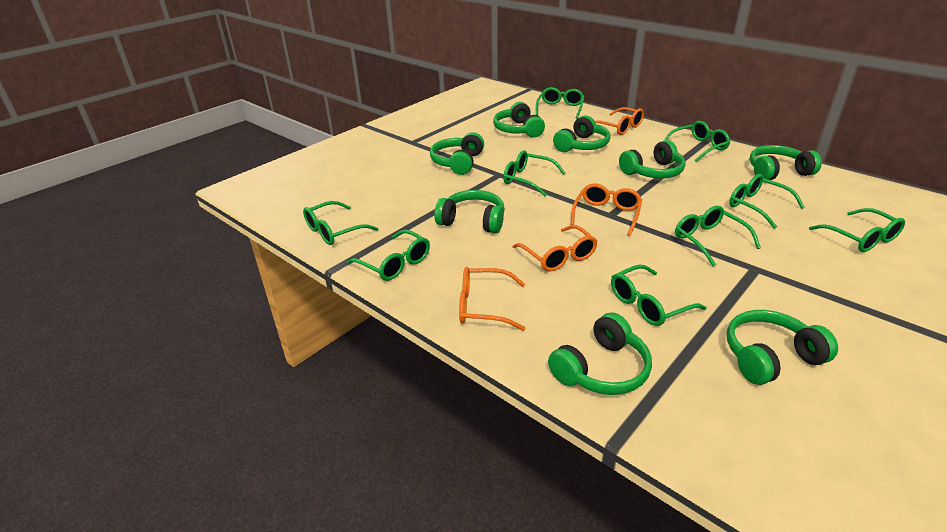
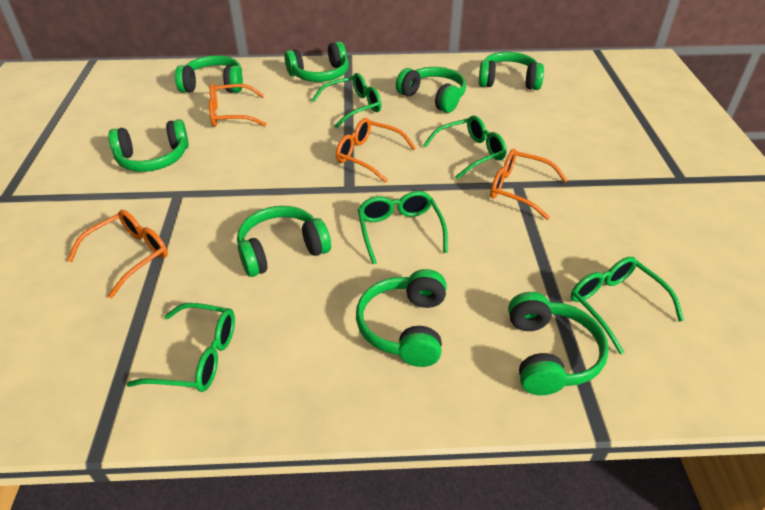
green glasses: [303,201,379,245] [347,230,430,281] [503,150,565,196] [536,87,584,119] [611,264,707,326] [664,121,730,162] [675,206,761,267] [729,174,805,229] [809,208,905,252] = 9 -> [127,303,235,392] [311,73,382,128] [358,191,448,264] [423,115,506,179] [571,257,684,354] = 5

